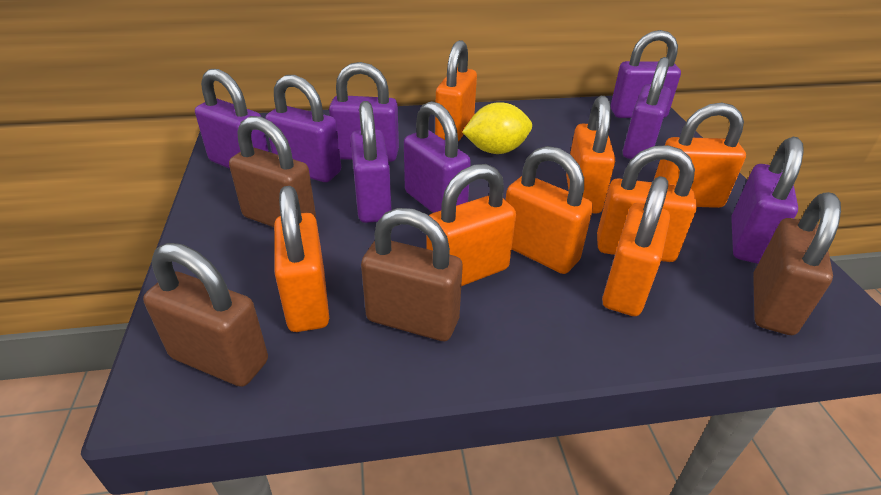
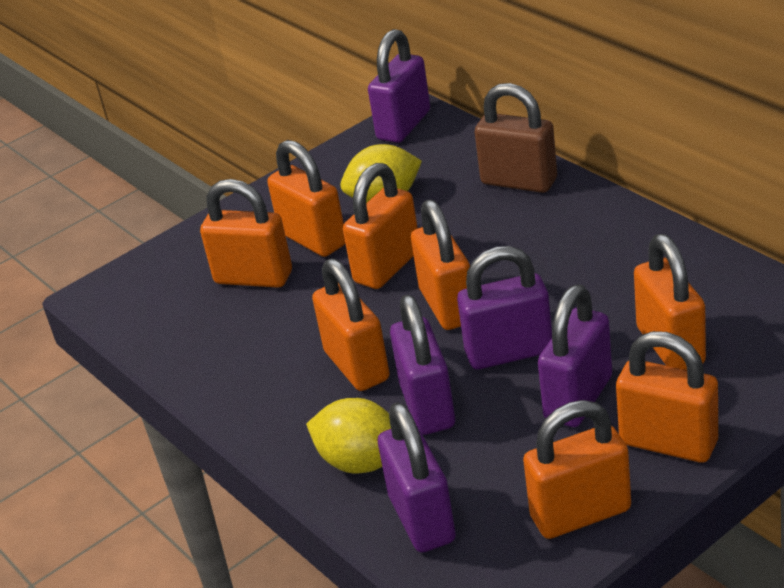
brown padlock: [143,243,268,387] [229,116,316,227] [361,208,463,341] [753,192,841,335] = 4 -> [475,83,557,193] = 1
purple padlock: [195,69,269,169] [265,75,341,182] [329,62,399,162] [351,101,392,223] [404,101,471,213] [611,30,681,118] [623,57,671,159] [731,137,804,264] = 8 -> [368,29,430,143] [378,402,456,553] [390,295,455,435] [457,246,552,369] [538,285,612,427] = 5
yellow lemon: [462,103,532,154] = 1 -> [306,398,391,473] [340,144,422,203] = 2

